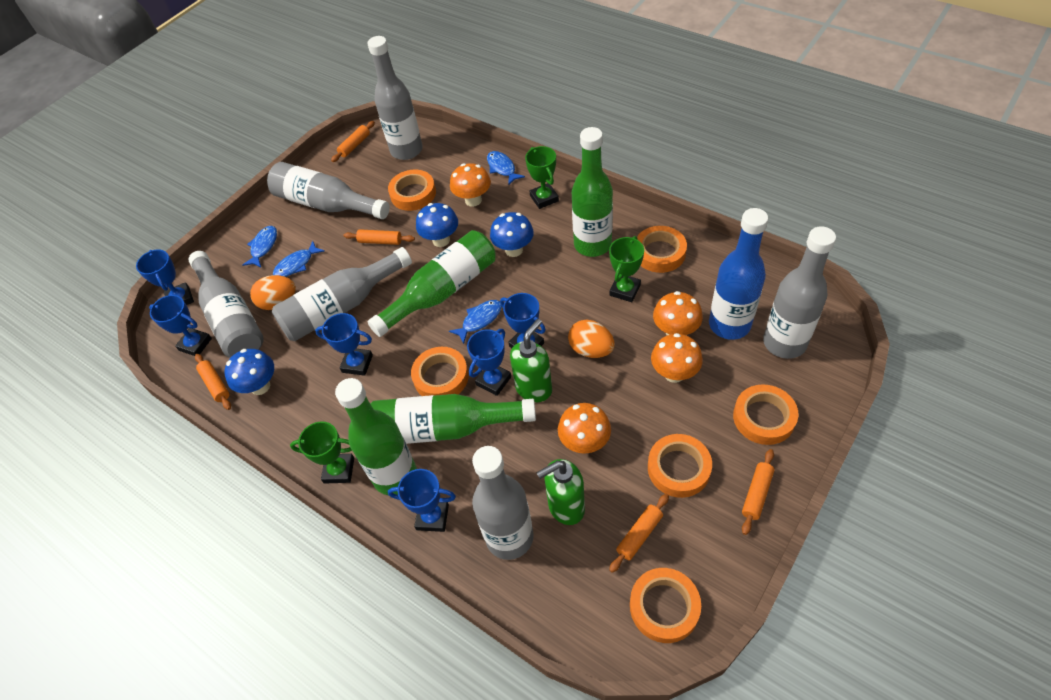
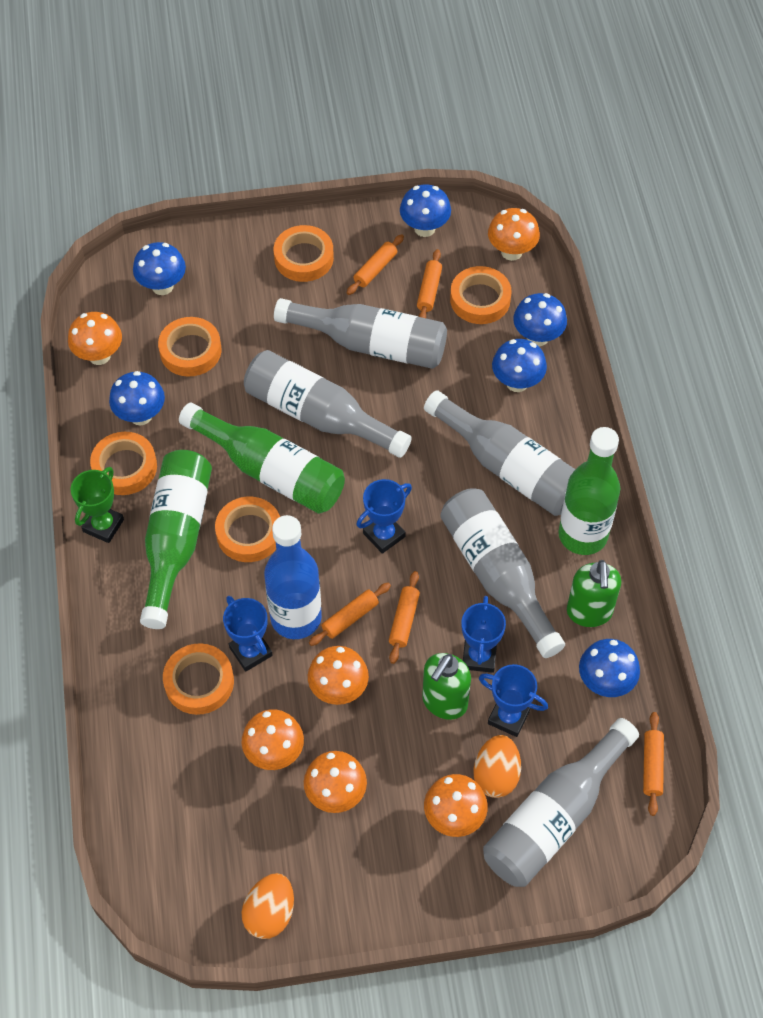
blue fish: [242,226,277,267] [273,241,325,277] [449,300,502,344] [487,151,525,185] = 4 -> none = 0
blue mushroom: [224,349,274,395] [416,203,458,247] [490,212,534,257] = 3 -> [109,371,165,425] [133,242,186,295] [400,184,451,237] [492,339,547,392] [513,293,567,347] [579,639,640,697] = 6
blue trophy: [136,250,194,305] [149,295,212,356] [315,313,373,376] [388,469,456,532] [467,329,511,396] [500,293,546,348] = 6 -> [223,596,273,672] [356,479,412,554] [462,596,506,673] [479,664,548,737] = 4
green bottle: [335,378,417,495] [368,230,496,337] [371,394,536,444] [572,127,613,257] = 4 -> [140,450,212,629] [179,403,345,514] [558,427,620,555] = 3
green trophy: [290,421,354,484] [525,146,559,209] [609,236,644,302] = 3 -> [71,467,124,543] = 1
grey bottle: [188,251,264,358] [267,162,390,219] [272,247,412,341] [367,36,423,160] [472,446,534,560] [763,226,836,359] = 6 -> [244,350,412,458] [274,298,447,369] [424,390,576,516] [440,488,565,658] [483,718,639,887] = 5
orange mushroom: [450,163,491,207] [558,403,611,454] [651,333,703,383] [653,291,703,335] = 4 -> [68,312,122,365] [242,709,304,770] [304,751,367,813] [308,646,369,705] [424,774,488,837] [488,208,540,261] = 6

